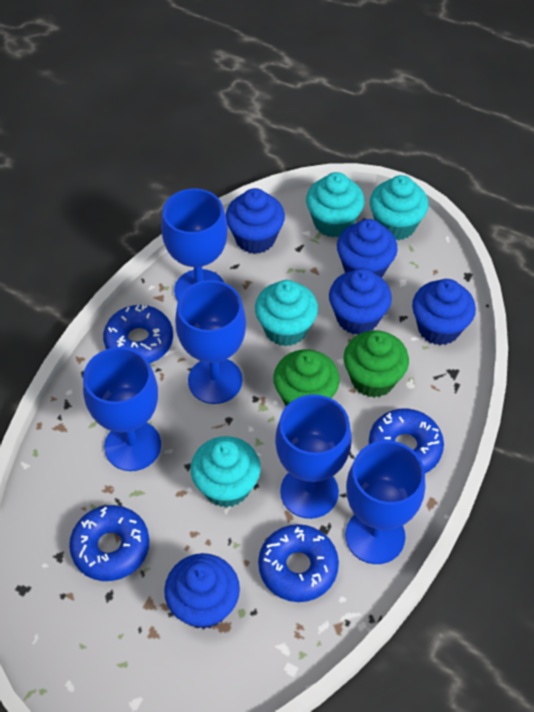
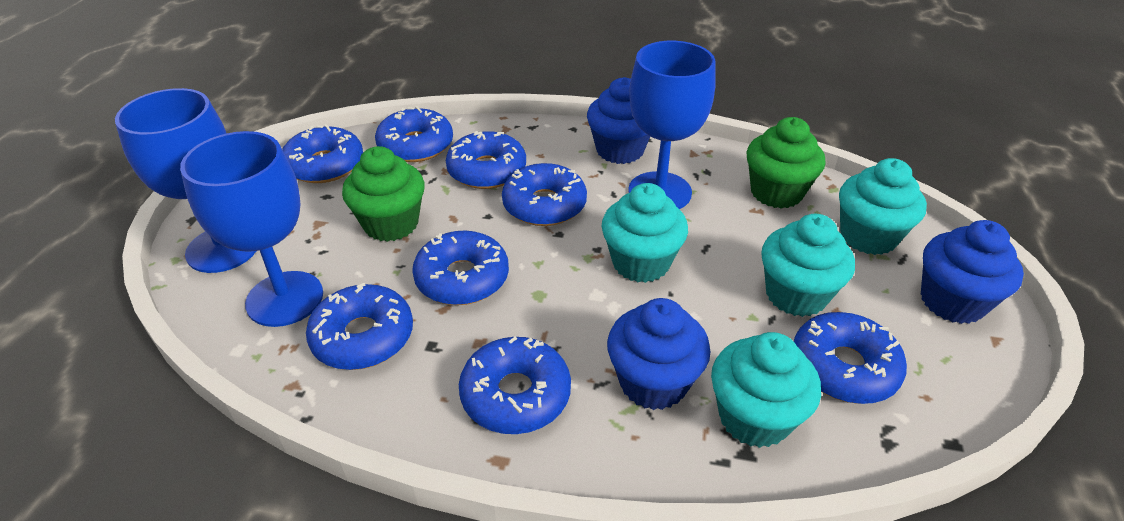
blue cupcake: [164,553,240,629] [226,188,285,254] [329,268,392,335] [337,219,398,278] [412,279,476,345] = 5 -> [587,77,650,164] [607,298,711,410] [921,220,1024,324] = 3
blue donut: [69,505,149,581] [103,305,173,364] [258,524,339,602] [369,408,444,473] = 4 -> [282,124,363,183] [306,283,413,370] [375,106,453,162] [412,230,509,305] [446,131,526,189] [459,337,571,434] [502,163,587,226] [794,312,907,404] = 8
blue goblet: [83,347,161,471] [161,188,228,301] [175,280,246,404] [275,394,352,519] [345,440,425,564] = 5 -> [115,88,256,273] [180,131,323,327] [628,41,716,209] = 3

